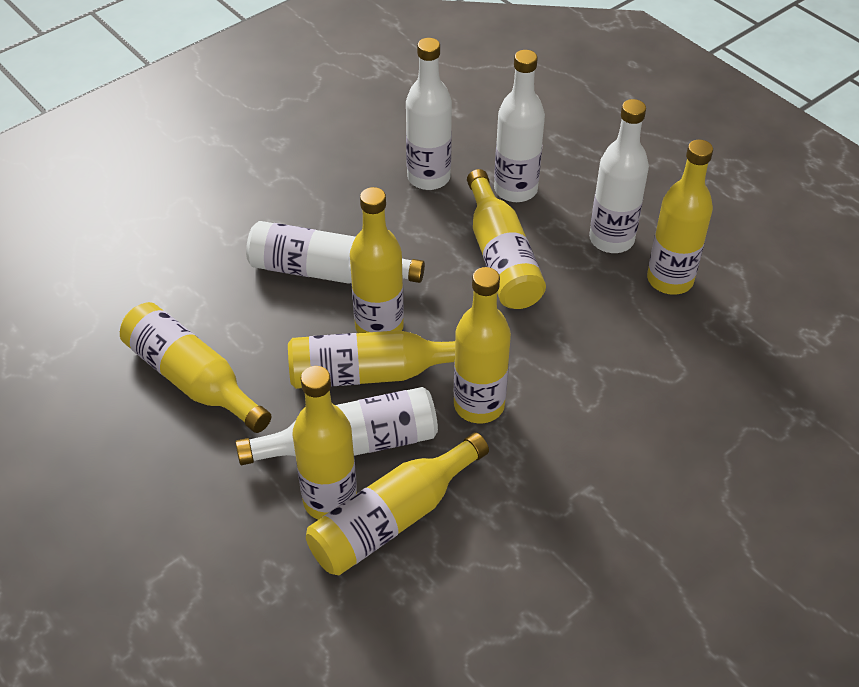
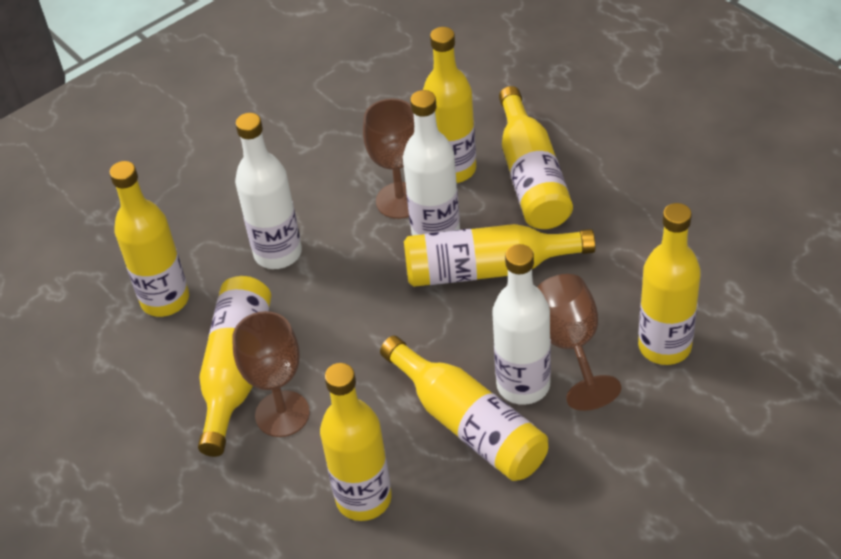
brown goblet: none = 0 -> [232,311,310,437] [363,98,414,219] [537,274,621,411] = 3
white bottle: [235,387,438,465] [246,221,425,284] [406,38,452,190] [494,50,545,202] [589,99,649,253] = 5 -> [235,113,302,269] [403,90,460,236] [492,244,551,405] = 3

